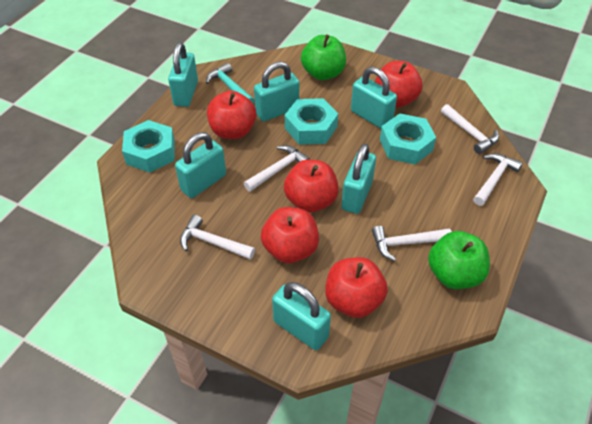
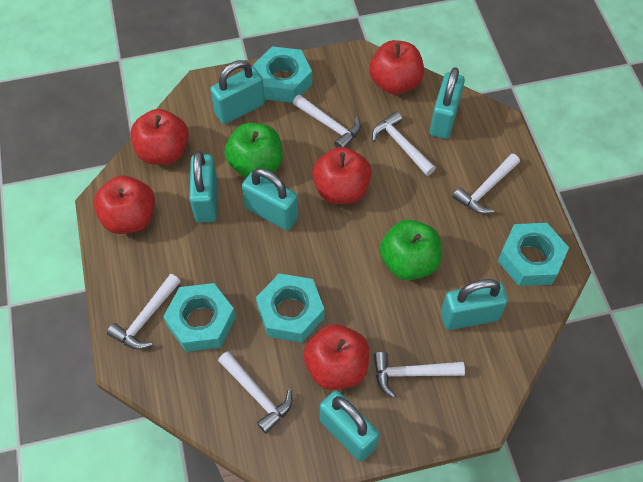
turquoise hammer: [206,63,254,103] = 1 -> none = 0
turquoise nut: [122,120,175,173] [285,98,338,145] [380,113,436,165] = 3 -> [163,283,236,352] [253,47,312,103] [256,273,324,343] [498,223,569,286] = 4
white hammer: [180,215,255,260] [244,145,310,192] [372,226,452,261] [441,104,499,154] [473,153,523,206] = 5 -> [107,274,181,350] [218,351,293,434] [293,94,361,148] [372,111,436,176] [374,352,465,398] [453,154,520,214] = 6

